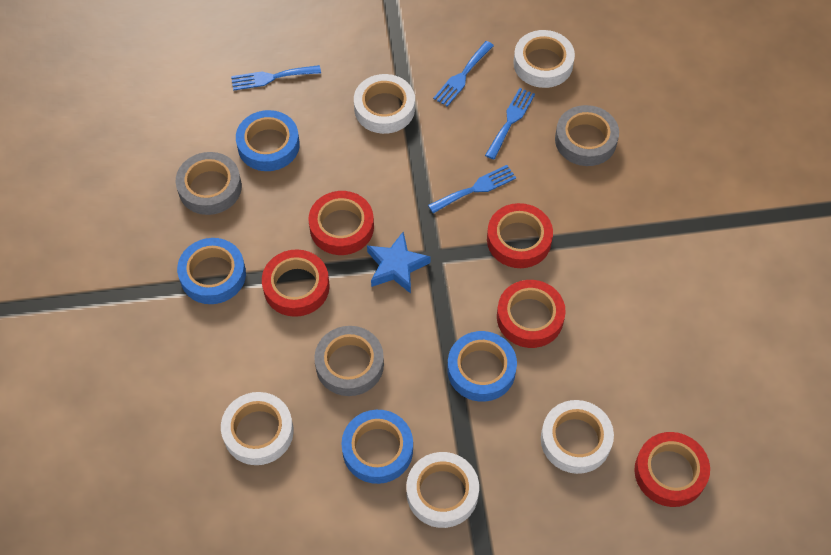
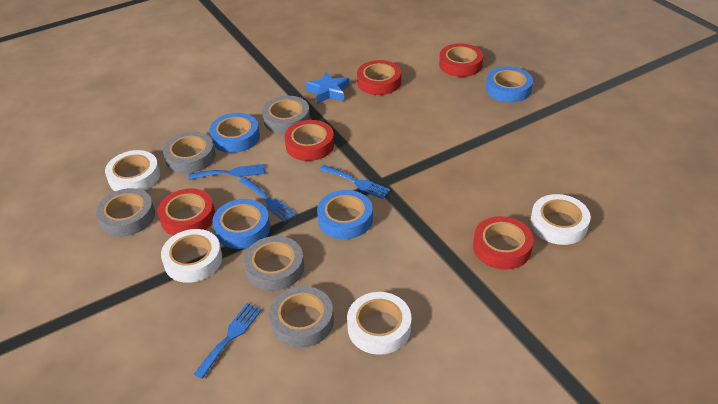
grey tape: [176,152,242,215] [314,326,384,396] [555,105,619,166] = 3 -> [96,188,155,237] [163,132,215,174] [244,236,304,291] [262,96,310,134] [269,286,334,348] = 5
white tape: [221,392,294,465] [354,74,415,134] [406,452,479,528] [513,30,575,88] [541,400,614,474] = 5 -> [105,150,160,191] [161,229,222,283] [347,292,412,355] [530,194,591,245] = 4

